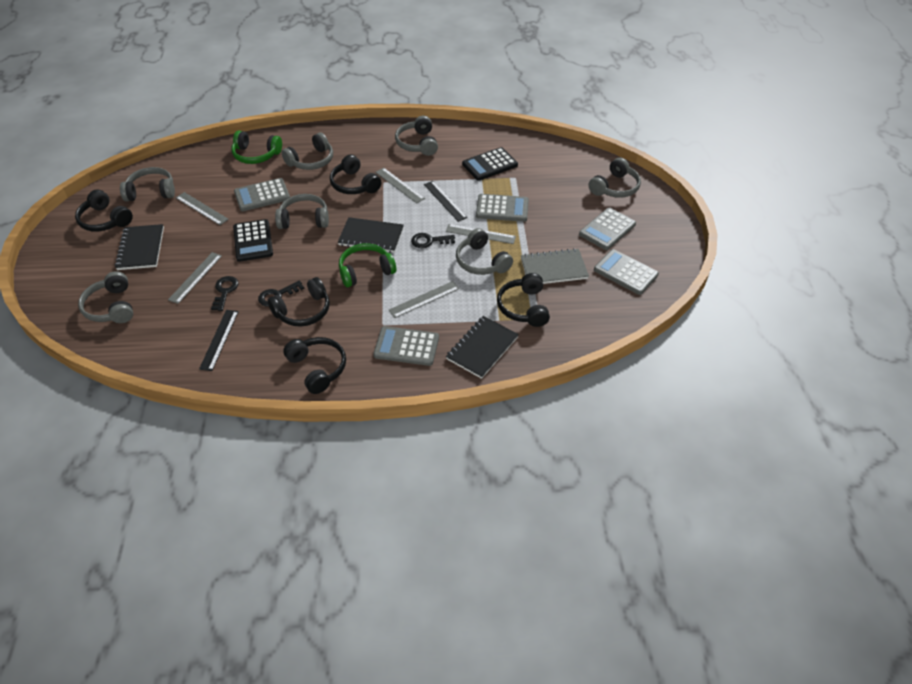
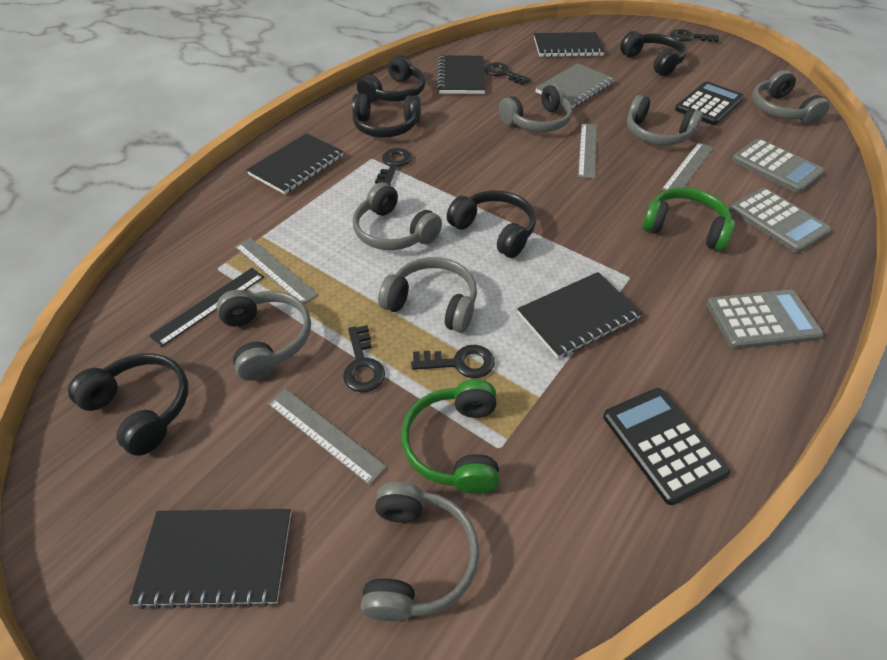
black key: [211,276,239,311] [258,280,305,307] [411,233,455,248] = 3 -> [343,325,385,393] [375,148,412,185] [411,345,495,378] [485,62,531,85] [670,29,719,42] = 5
black notebook: [115,224,164,270] [338,217,404,253] [446,316,519,379] = 3 -> [129,509,291,609] [247,133,343,194] [437,55,485,94] [517,272,642,359] [534,32,605,57] = 5
black ruler: [199,310,239,371] [424,181,468,222] = 2 -> [149,268,264,347] = 1
grey calculator: [234,178,290,211] [373,326,439,366] [476,194,529,222] [579,208,636,250] [594,249,659,295] = 5 -> [706,290,824,349] [730,188,831,253] [732,138,824,193] = 3
grey ruler: [168,252,222,304] [176,192,229,225] [375,168,425,203] [389,281,460,318] [446,224,516,244] = 5 -> [235,238,319,304] [268,388,387,485] [578,123,597,179] [661,142,713,191] = 4

